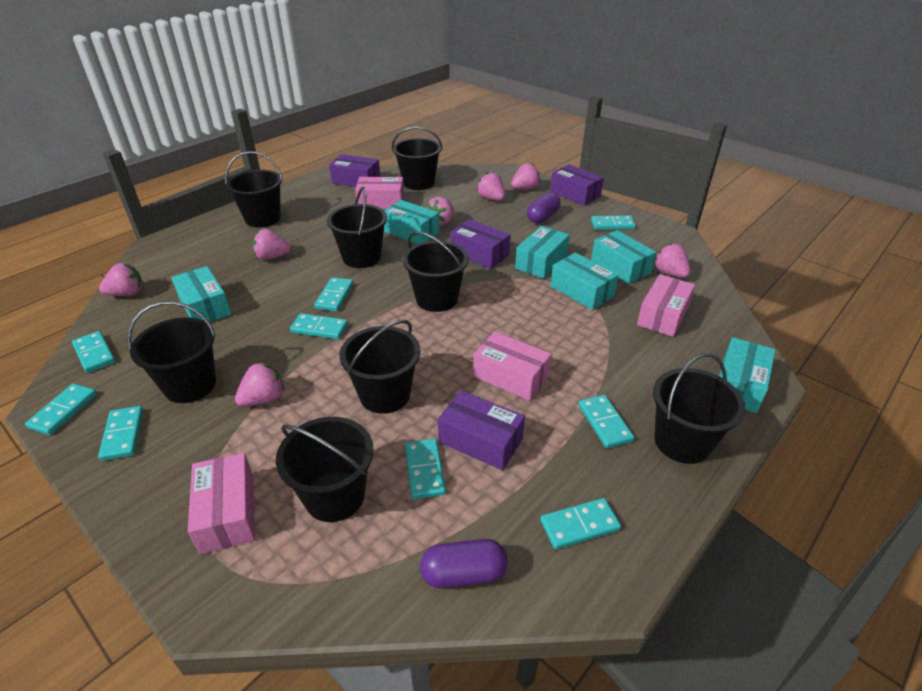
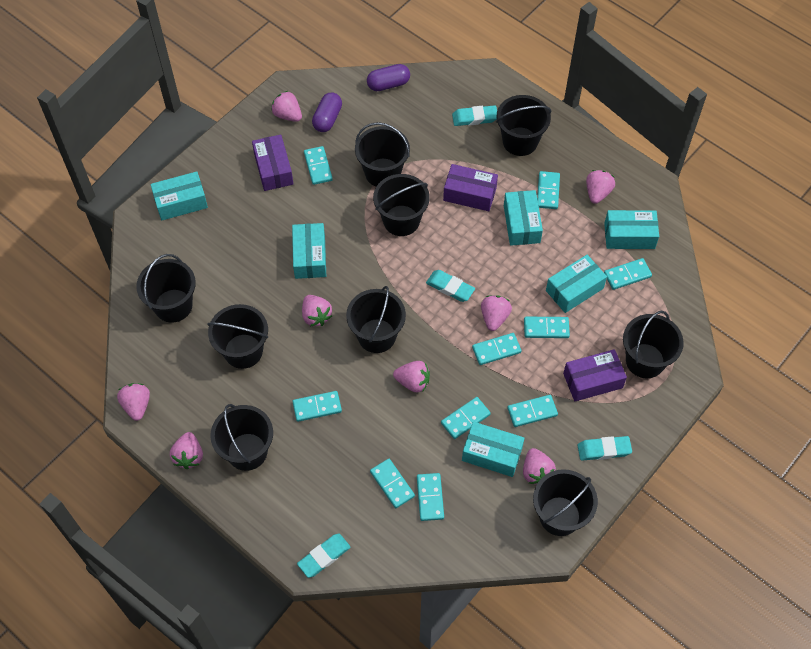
black bucket: [127,301,216,403] [225,151,283,227] [276,417,374,522] [327,187,387,268] [339,320,421,414] [392,126,443,190] [403,232,469,312] [653,353,745,464] = 8 -> [136,254,196,323] [207,304,268,369] [210,404,273,471] [346,286,406,353] [355,122,410,186] [373,174,430,236] [496,95,551,156] [533,469,598,536] [623,311,684,378] = 9
pink box: [188,453,255,554] [355,177,404,209] [473,331,552,401] [637,274,695,337] = 4 -> none = 0
pink strawberry: [99,263,143,296] [235,362,284,406] [253,228,291,260] [426,197,454,226] [477,172,505,201] [511,163,541,190] [654,243,690,278] = 7 -> [117,383,150,421] [170,432,203,469] [271,91,302,122] [302,295,332,326] [393,361,430,392] [481,295,512,331] [523,448,556,485] [586,170,615,204] = 8
purple box: [329,154,380,187] [438,390,525,470] [451,219,511,269] [550,164,604,205] = 4 -> [252,134,293,191] [443,164,498,211] [563,349,627,401] = 3
turquoise domino: [25,383,97,435] [72,331,115,373] [98,406,143,461] [290,313,348,339] [314,277,353,311] [405,439,446,499] [540,498,621,549] [578,395,634,448] [591,215,636,230] = 9 -> [292,391,342,422] [304,146,333,185] [370,459,415,508] [417,473,444,521] [441,397,491,439] [472,333,522,365] [507,395,558,427] [524,317,570,338] [537,171,560,209] [604,258,652,290] = 10
turquoise eraser: none = 0 -> [297,534,351,578] [426,270,475,302] [452,105,497,126] [578,436,632,461] = 4

